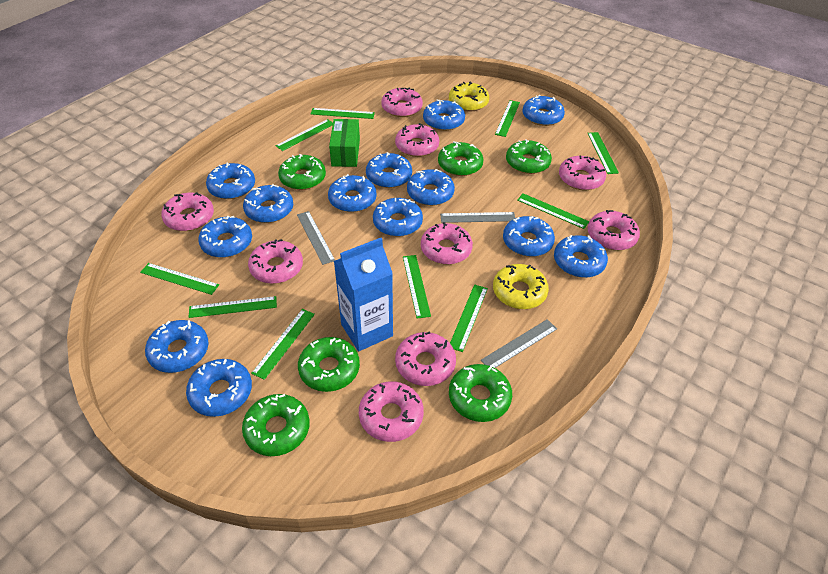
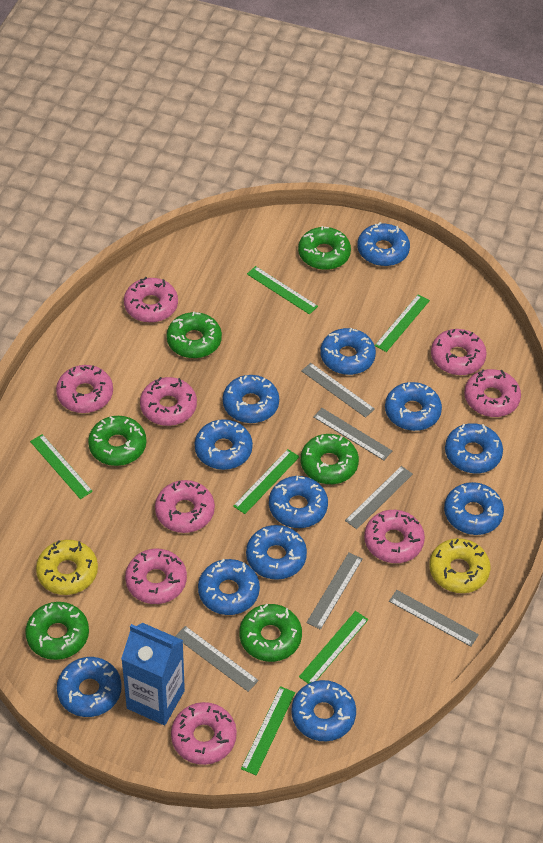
blue donut: [145,320,209,373] [186,359,252,417] [198,216,252,258] [206,163,255,199] [243,184,293,223] [328,174,377,212] [366,152,412,188] [373,198,423,236] [407,169,455,206] [423,100,465,131] [503,216,555,257] [522,95,565,126] [554,235,608,278] = 13 -> [57,657,122,717] [195,419,253,470] [198,559,260,615] [223,375,279,423] [246,525,307,580] [269,476,328,528] [291,680,356,742] [320,328,376,375] [357,222,410,266] [385,382,442,431] [444,482,504,535] [445,423,503,473] = 12
green box: [329,119,360,167] = 1 -> none = 0
green ruler: [140,263,219,295] [188,296,277,318] [251,309,315,380] [276,119,333,151] [311,108,375,119] [403,255,431,319] [450,284,488,352] [495,100,520,137] [517,193,589,229] [588,132,619,174] = 10 -> [30,434,93,499] [233,449,300,514] [241,686,295,775] [247,266,318,315] [299,611,368,684] [375,294,430,352] = 6
grey ruler: [297,211,335,265] [440,212,515,223] [481,319,557,368] = 3 -> [175,626,259,692] [301,363,375,418] [306,553,363,630] [313,408,392,460] [345,466,413,529] [389,590,479,647] = 6

